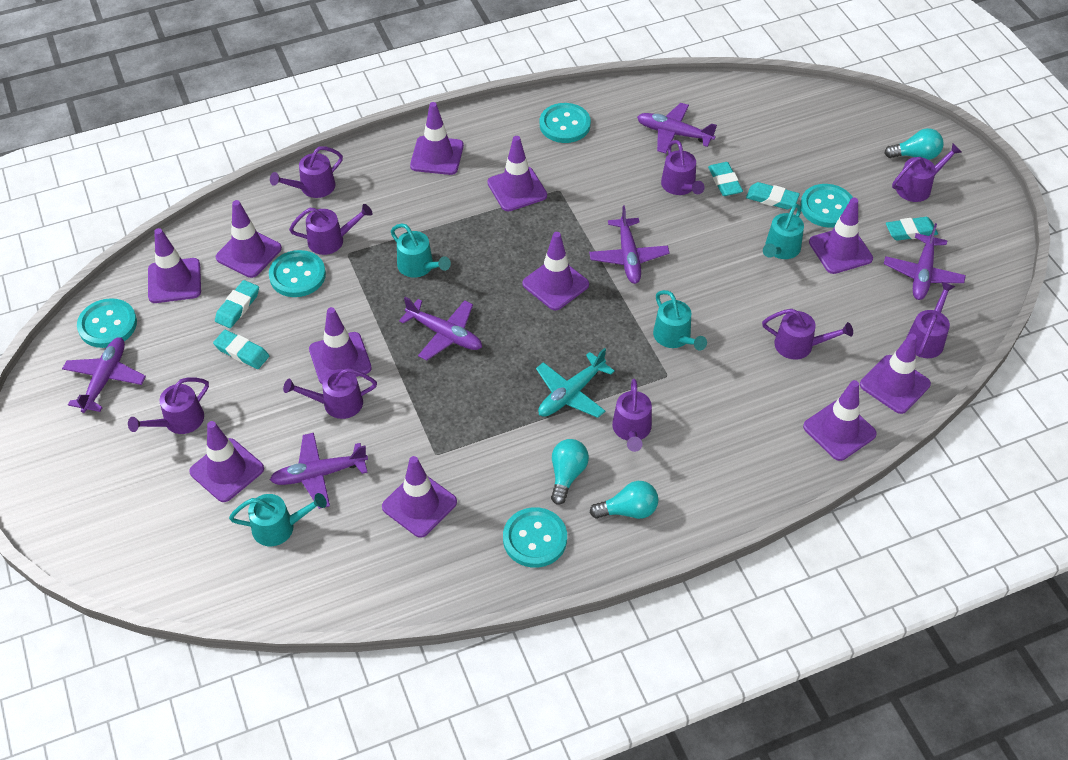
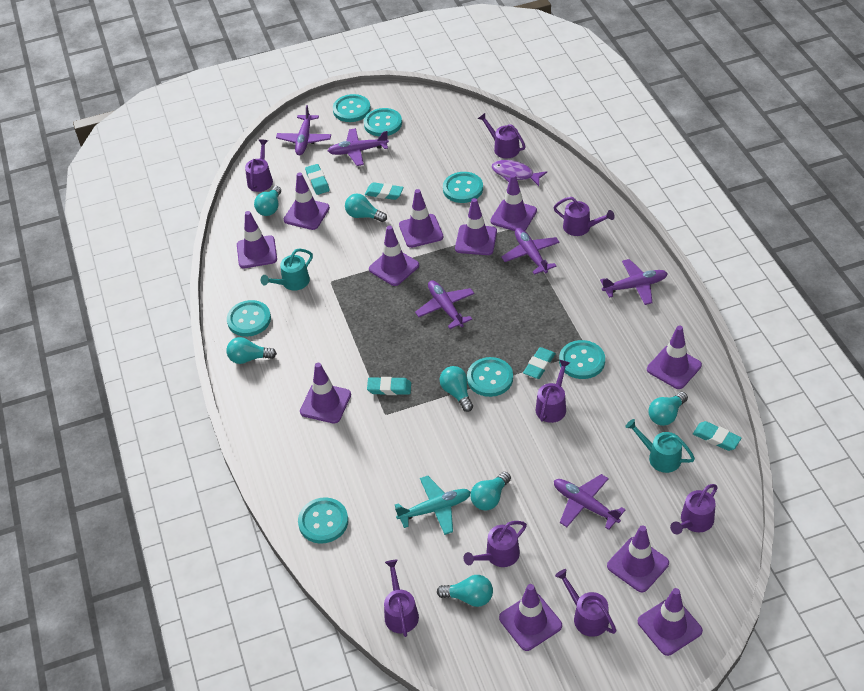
purple fish: none = 0 -> [492,160,547,186] = 1
purple watering can: [128,378,209,434] [270,146,343,198] [283,368,377,419] [289,204,372,255] [612,379,652,452] [661,140,705,195] [762,309,853,360] [892,144,962,202] [906,282,955,358] = 9 -> [245,139,273,192] [384,560,419,637] [463,521,527,567] [478,113,526,159] [536,360,570,423] [554,197,615,236] [555,569,616,637] [670,484,718,534] = 8
turquoise button: [77,298,137,348] [269,250,326,297] [503,507,567,568] [540,103,591,143] [800,184,853,228] = 5 -> [227,300,271,337] [298,497,348,544] [333,94,371,122] [364,108,402,136] [443,172,483,203] [467,357,513,397] [559,340,605,379] = 7
turquoise light bulb: [551,439,589,505] [590,481,658,519] [884,128,944,160] = 3 -> [226,337,277,364] [254,186,281,216] [345,194,387,222] [437,575,493,607] [440,366,473,412] [471,472,511,510] [649,392,688,426] = 7
turquoise watering can: [229,493,327,546] [391,223,451,277] [653,290,707,351] [763,204,804,259] = 4 -> [261,249,313,291] [625,419,695,473] = 2

